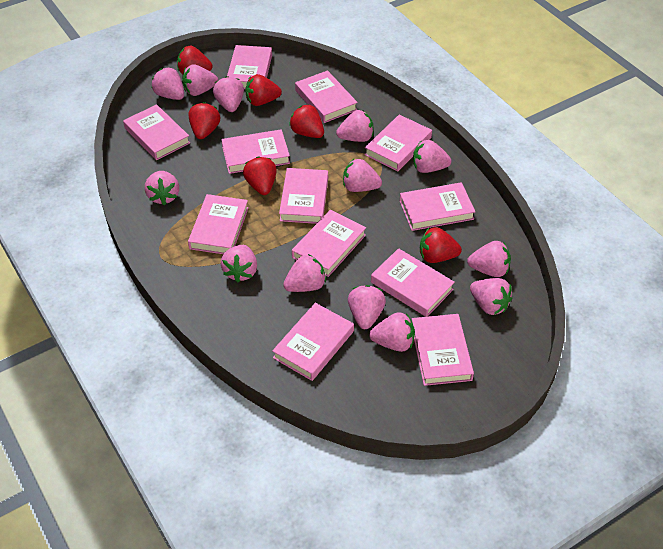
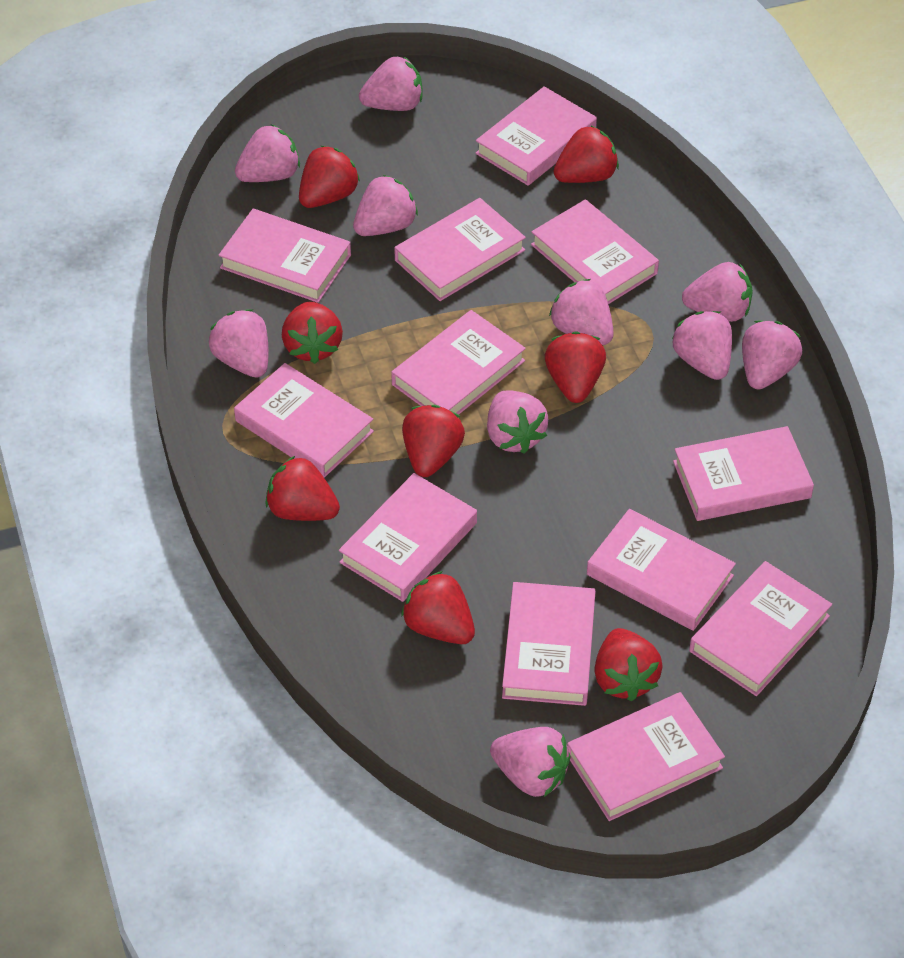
pink strawberry: [145,171,179,205] [152,67,184,100] [182,64,218,96] [213,76,244,112] [220,245,257,282] [283,254,326,292] [336,110,374,142] [343,159,382,192] [348,285,386,329] [369,312,415,352] [413,140,451,173] [467,241,511,277] [470,278,512,315] = 13 -> [209,309,268,378] [235,124,300,182] [353,175,418,236] [359,56,422,111] [487,390,548,454] [490,727,571,797] [549,279,614,345] [672,311,732,380] [682,262,753,322] [742,321,802,390] = 10
red strawberry: [177,46,213,74] [189,102,220,139] [243,156,277,195] [245,74,282,106] [289,104,324,138] [420,227,462,263] = 6 -> [265,456,340,521] [282,302,343,364] [299,146,360,208] [401,571,475,644] [402,405,465,477] [545,331,606,403] [553,125,619,183] [594,628,663,701] = 8

